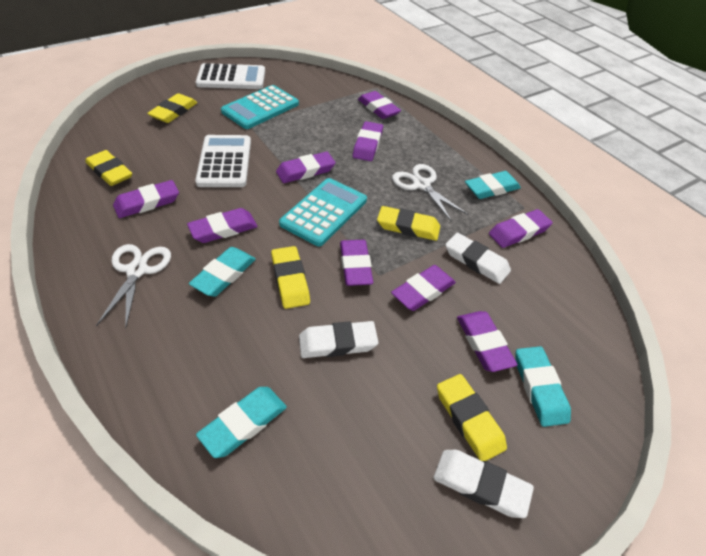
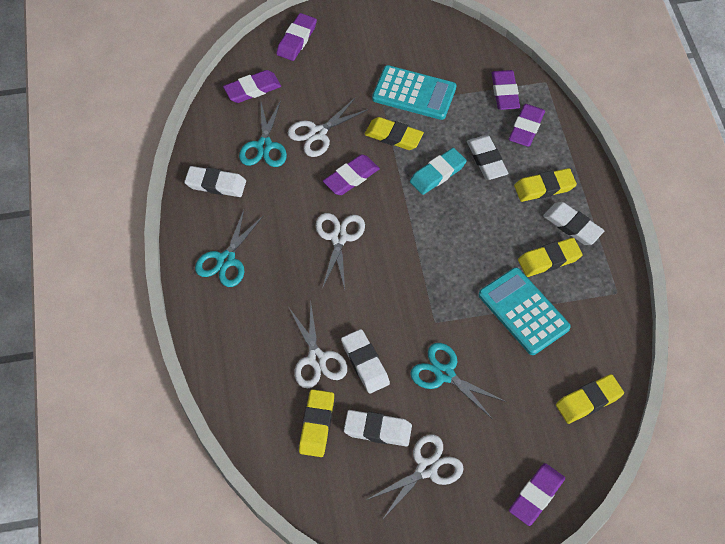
purple eraser: [113,180,179,218] [187,208,258,243] [276,152,336,183] [340,240,373,286] [353,121,383,161] [358,91,401,119] [391,265,456,311] [457,311,517,372] [489,209,553,248] = 9 -> [223,70,281,103] [276,13,317,61] [323,155,380,195] [491,70,520,110] [509,104,545,147] [509,463,565,526] = 6
turquoise eraser: [189,247,256,297] [196,387,287,458] [465,171,521,199] [516,346,571,427] = 4 -> [410,148,467,195] = 1
turquoise scissors: none = 0 -> [195,210,264,287] [239,100,287,167] [410,343,506,419] = 3
white calculator: [195,135,251,187] [196,63,265,89] = 2 -> none = 0
white eraser: [299,321,378,358] [433,450,534,518] [445,233,511,284] = 3 -> [184,166,246,197] [341,329,390,394] [344,410,412,447] [467,135,509,180] [543,202,604,245] = 5
white scissors: [96,244,171,329] [392,164,469,222] = 2 -> [288,98,369,157] [289,304,347,388] [316,213,365,290] [367,434,464,520] = 4

